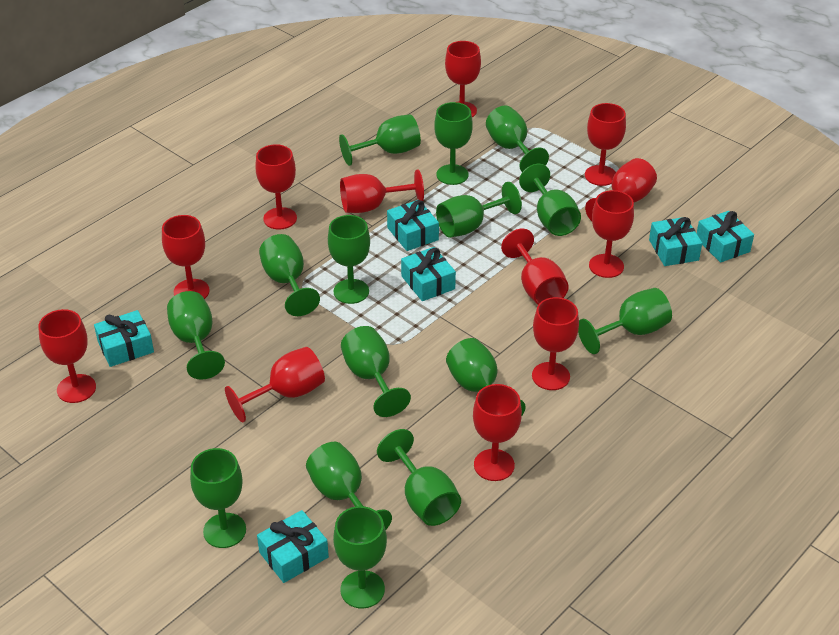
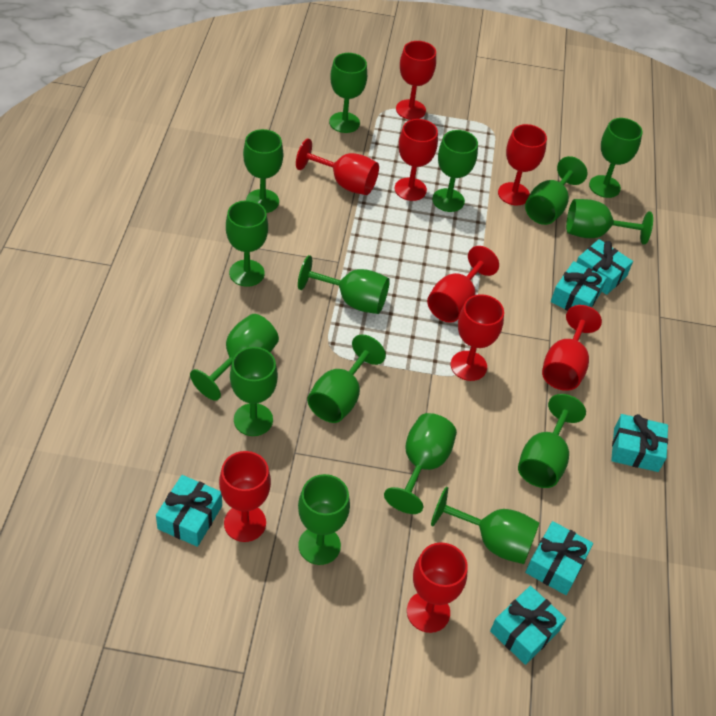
red goblet: [38,309,96,403] [162,215,210,299] [225,347,325,422] [255,144,297,230] [340,169,424,213] [445,41,481,117] [473,384,522,481] [501,229,569,305] [532,297,579,390] [585,103,626,186] [585,158,657,221] [589,190,634,278] = 12 -> [219,451,271,542] [296,138,379,195] [395,119,438,201] [396,41,436,120] [407,542,468,633] [427,246,499,323] [451,294,504,381] [498,124,547,205] [542,305,602,391] = 9

